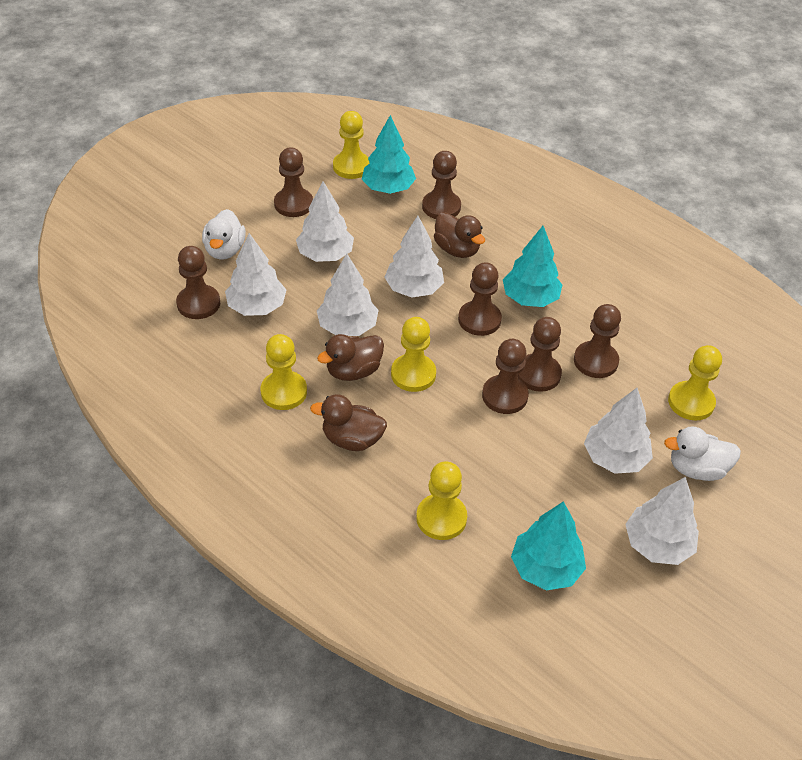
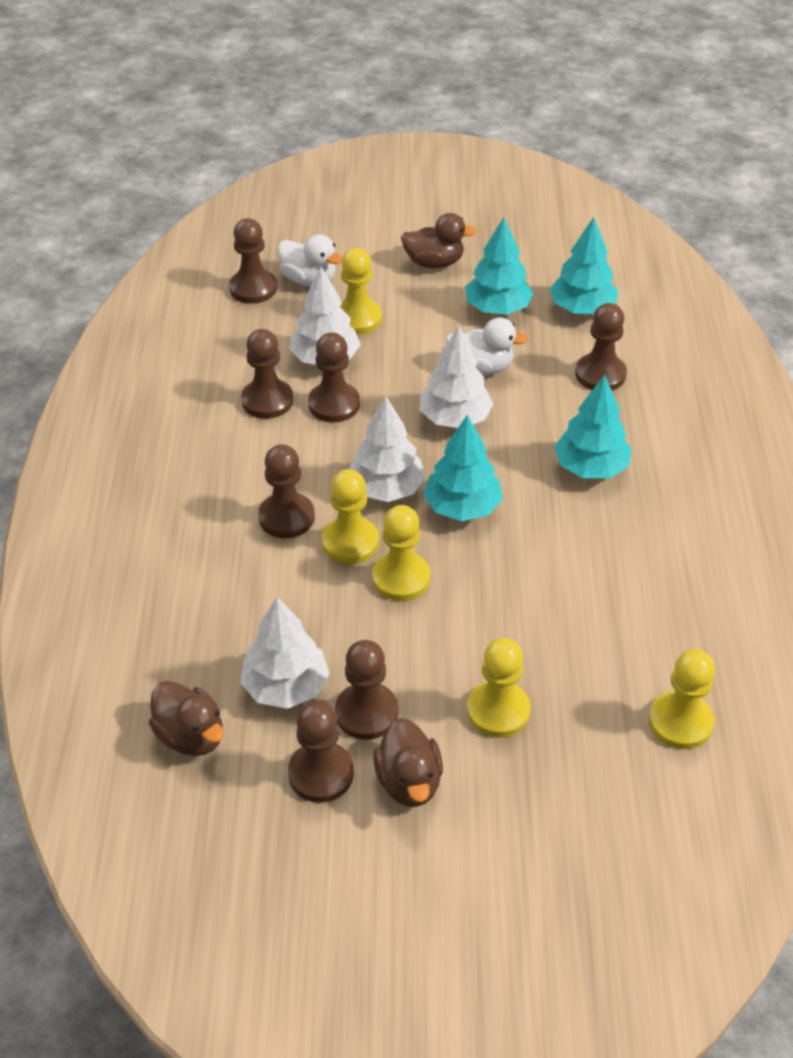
turquoise tree: [362,115,416,194] [503,226,562,307] [511,501,586,590] = 3 -> [423,415,503,521] [465,217,533,315] [550,217,618,314] [554,375,631,478] = 4
white tree: [225,233,286,316] [296,181,354,262] [317,254,379,336] [384,216,444,298] [584,388,653,474] [625,477,699,565] = 6 -> [240,597,330,709] [289,267,361,365] [350,397,426,502] [420,326,493,428] = 4

